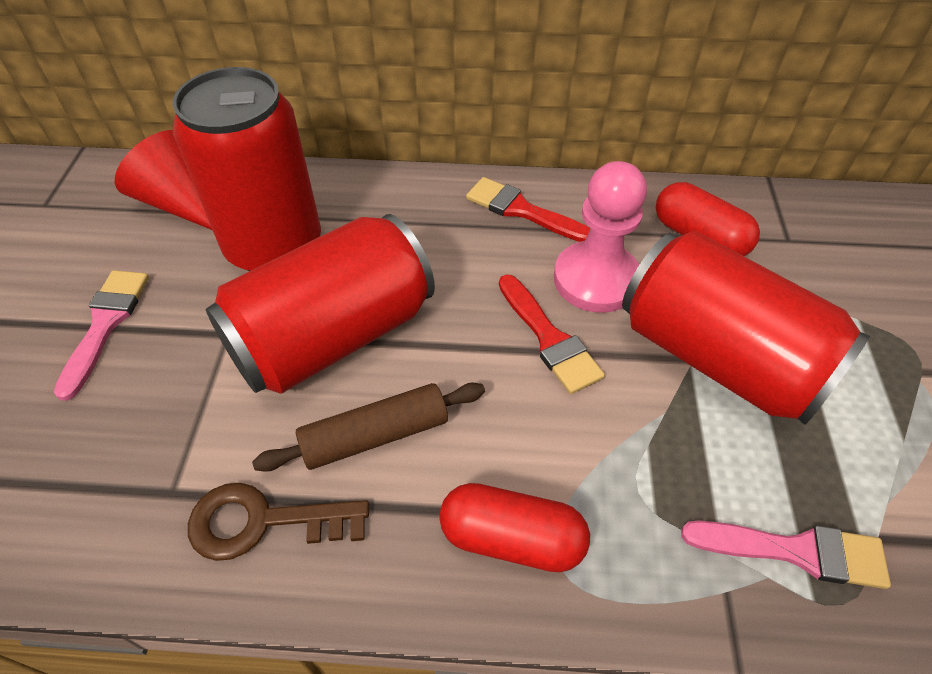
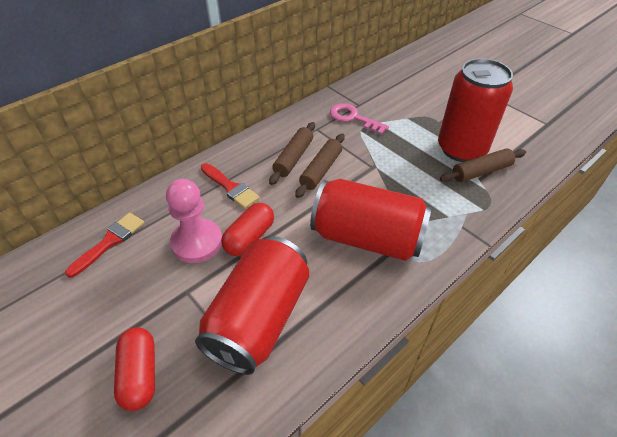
brown key: [188,483,369,561] = 1 -> none = 0
brown rolling pin: [252,383,485,472] = 1 -> [269,122,315,185] [295,133,345,198] [440,148,526,182] = 3
pink brush: [54,270,149,401] [681,521,891,589] = 2 -> none = 0
pink key: none = 0 -> [330,103,389,135] = 1
red cone: [115,130,212,230] = 1 -> none = 0

